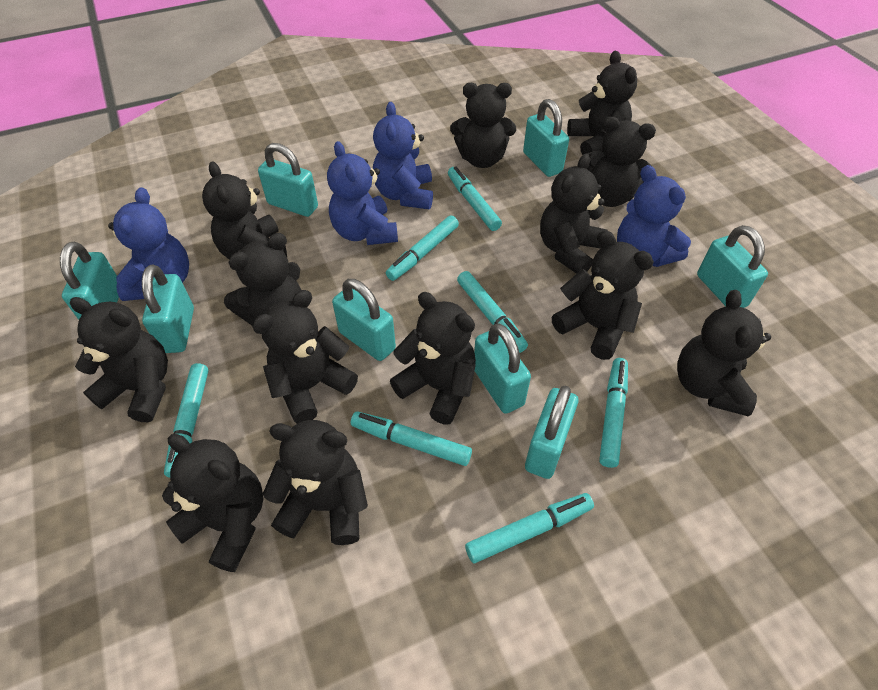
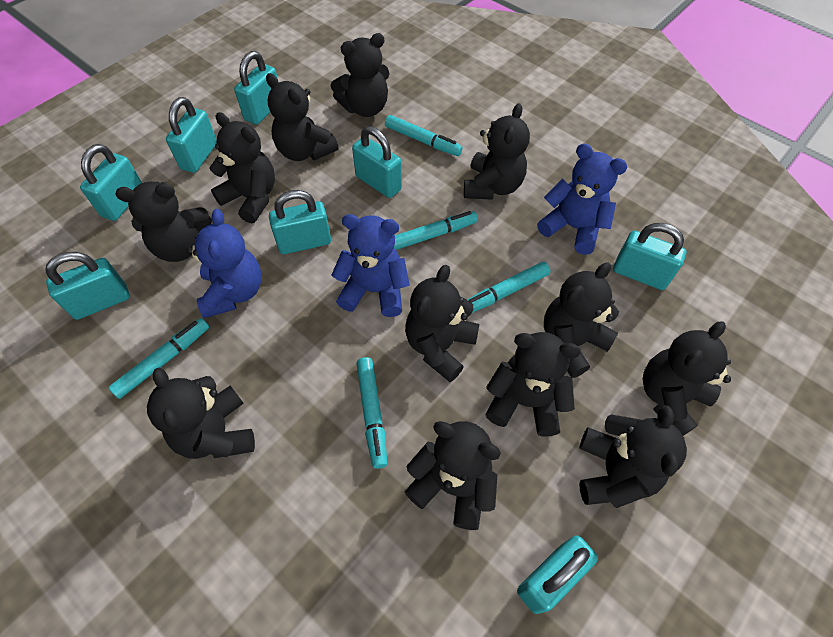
black teddy bear: [70,297,168,422] [162,434,263,572] [202,161,287,260] [224,233,301,326] [252,290,358,424] [263,420,368,545] [390,292,476,425] [450,83,516,168] [540,154,607,274] [552,230,654,360] [567,51,637,155] [587,117,656,207] [677,290,771,416] = 13 -> [115,182,212,262] [147,368,255,459] [209,112,275,223] [266,73,339,161] [331,33,390,117] [405,265,479,382] [405,421,501,530] [464,103,530,200] [485,332,581,437] [544,262,619,378] [579,405,687,508] [643,321,731,436] = 12
blue teddy bear: [108,187,189,301] [327,141,398,245] [373,102,433,209] [617,165,691,267] = 4 -> [187,209,262,318] [331,214,410,317] [537,144,627,255] = 3
turquoise marker: [164,363,208,478] [351,412,472,466] [386,215,459,281] [448,166,502,231] [457,271,528,353] [465,493,594,563] [599,358,628,468] = 7 -> [108,318,209,399] [356,357,387,469] [385,115,463,156] [394,211,478,250] [467,262,550,313] = 5

